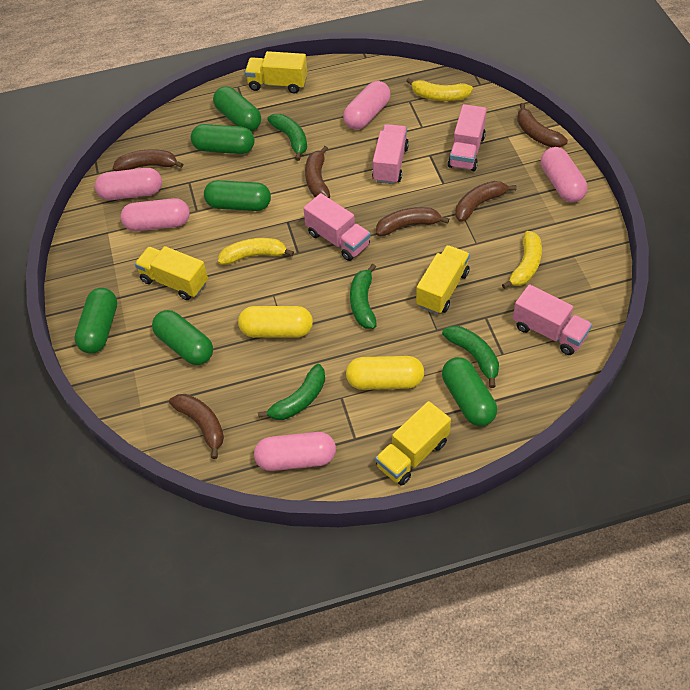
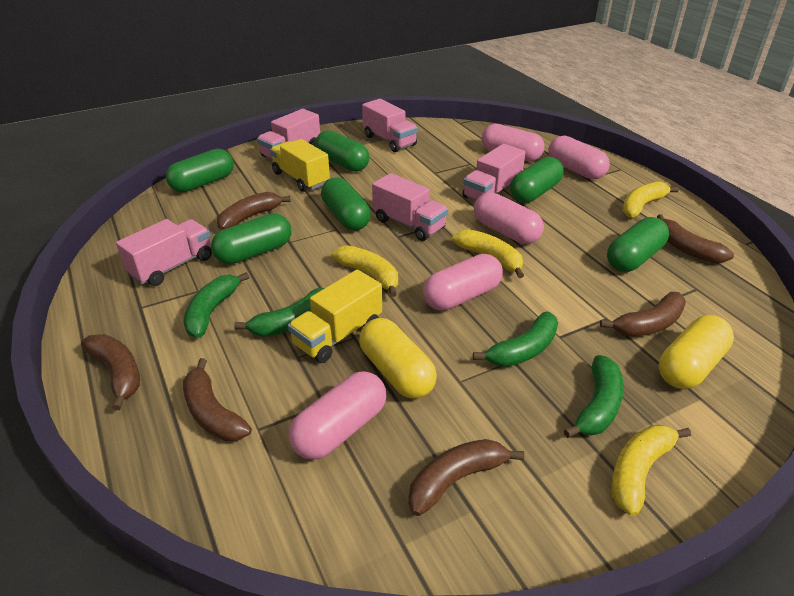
pink truck: [303,193,371,261] [372,124,409,184] [448,104,487,171] [513,284,592,355] = 4 -> [116,219,212,286] [257,109,320,160] [362,99,418,152] [372,173,448,241] [462,144,526,201] = 5
yellow banana: [218,238,294,265] [406,78,473,101] [502,231,542,289] = 3 -> [332,245,398,297] [452,229,524,278] [611,425,691,516] [622,182,679,218] = 4
yellow truck: [135,246,208,300] [245,51,308,93] [375,401,451,486] [416,245,470,314] = 4 -> [270,139,330,192] [288,269,382,363] = 2

